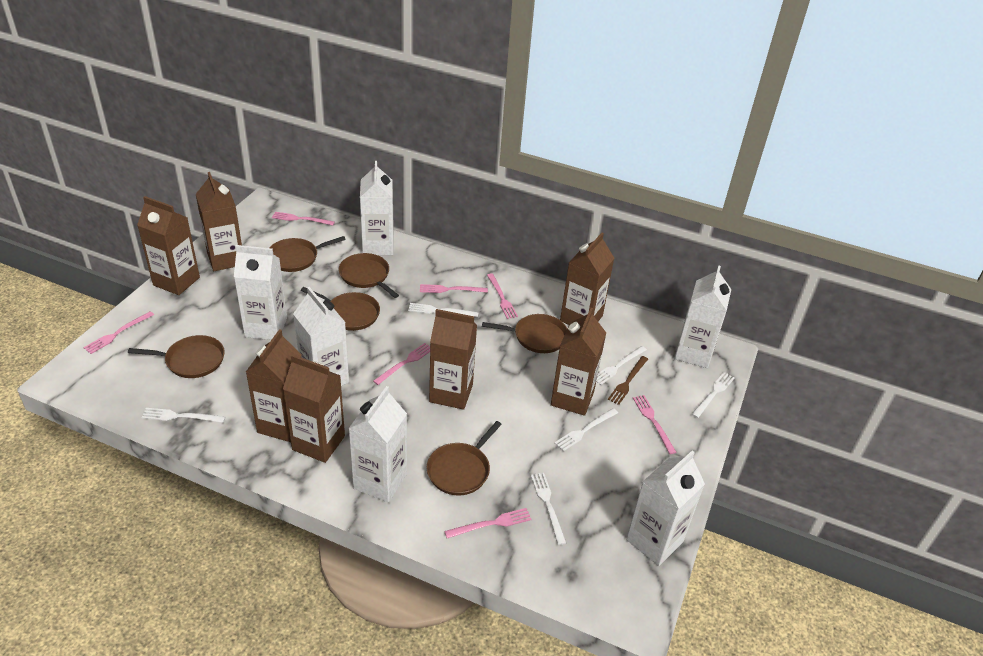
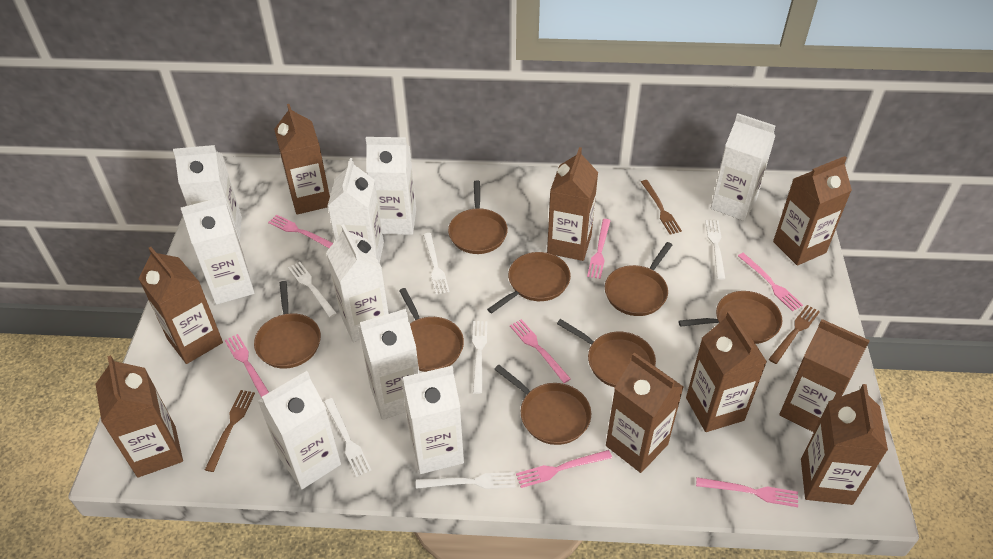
brown carton: [137,196,200,295] [196,172,242,271] [246,329,302,442] [283,354,345,463] [429,309,477,410] [551,308,606,416] [560,233,614,325] = 7 -> [96,355,183,477] [139,247,223,364] [274,104,330,215] [547,147,598,261] [606,352,683,473] [686,311,767,432] [773,156,852,266] [779,319,870,432] [801,384,888,505] = 9
brown fork: [608,356,648,405] = 1 -> [205,390,255,472] [641,180,682,234] [769,305,820,364] = 3
brown pan: [128,335,225,378] [269,236,346,272] [301,287,380,331] [339,253,399,298] [427,421,502,496] [482,314,567,353] = 6 -> [254,281,321,369] [399,288,464,372] [448,180,508,254] [487,252,571,314] [494,365,591,445] [557,319,656,387] [605,242,672,316] [678,291,782,344] = 8
white carton: [234,245,287,340] [293,287,349,386] [348,386,407,503] [360,161,393,255] [626,450,705,566] [675,265,731,368] = 6 -> [173,145,242,242] [181,197,255,305] [258,371,341,489] [326,224,389,342] [328,158,384,263] [358,309,419,420] [366,137,416,235] [401,366,464,474] [711,113,776,221] = 9

